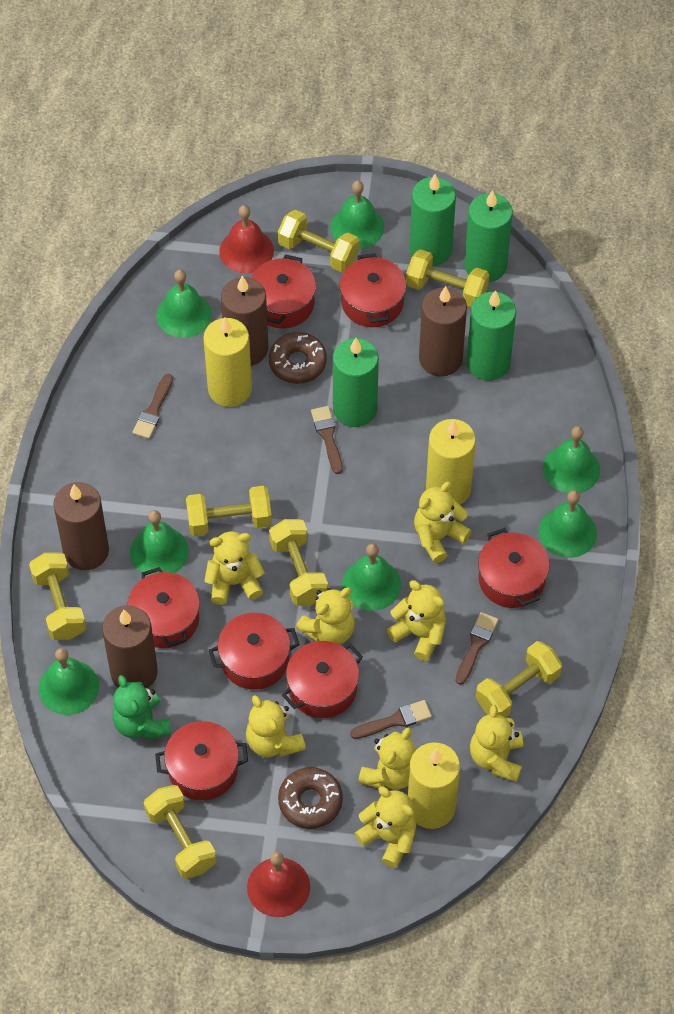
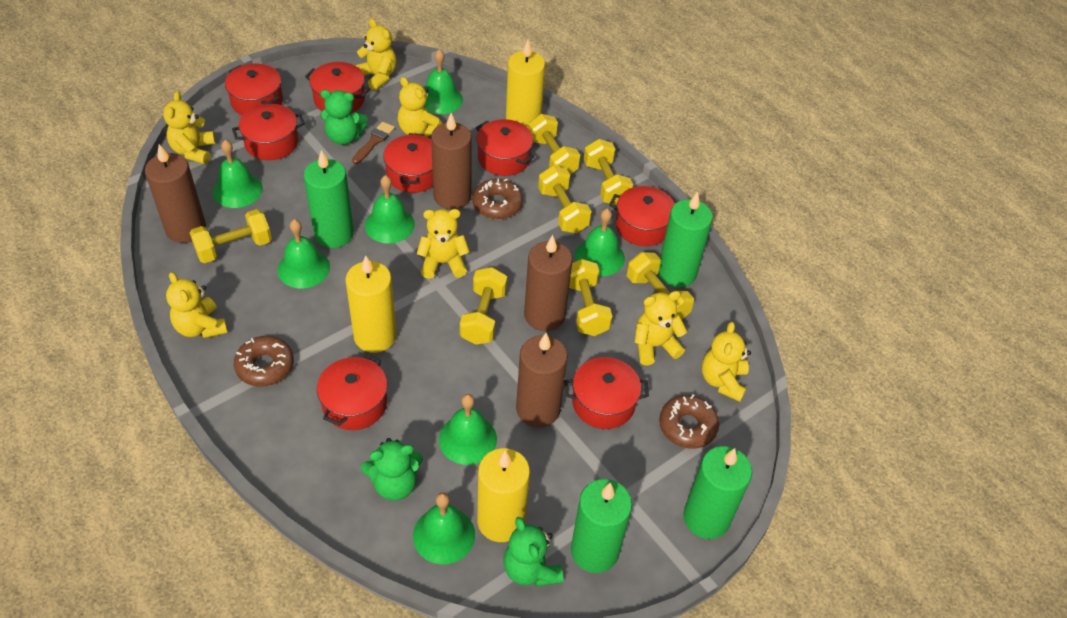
brown brush: [132,374,173,439] [311,406,343,474] [350,700,432,739] [456,612,499,685] = 4 -> [352,122,395,164] = 1
brown donut: [269,332,327,384] [278,767,343,829] = 2 -> [234,336,294,387] [472,178,523,219] [659,395,719,449] = 3
green teddy bear: [112,675,171,740] = 1 -> [320,90,368,145] [361,438,423,501] [504,517,563,587] = 3
red bell: [219,205,274,273] [247,852,310,917] = 2 -> none = 0
red pot: [128,567,200,648] [155,721,248,800] [209,613,300,690] [251,254,316,328] [282,641,363,718] [340,253,406,327] [478,528,550,608] = 7 -> [225,64,283,115] [232,104,305,160] [305,62,370,113] [317,354,387,430] [383,133,433,193] [476,119,534,176] [564,357,649,429] [609,186,675,246] = 8
yellow teddy bear: [204,532,265,605] [246,695,306,757] [296,588,355,644] [354,786,417,868] [358,727,415,789] [387,580,446,661] [414,482,471,563] [470,705,523,782] = 8 -> [163,91,215,164] [166,272,228,338] [355,18,397,91] [398,77,442,137] [417,209,470,279] [634,291,687,365] [702,322,751,402] = 7

